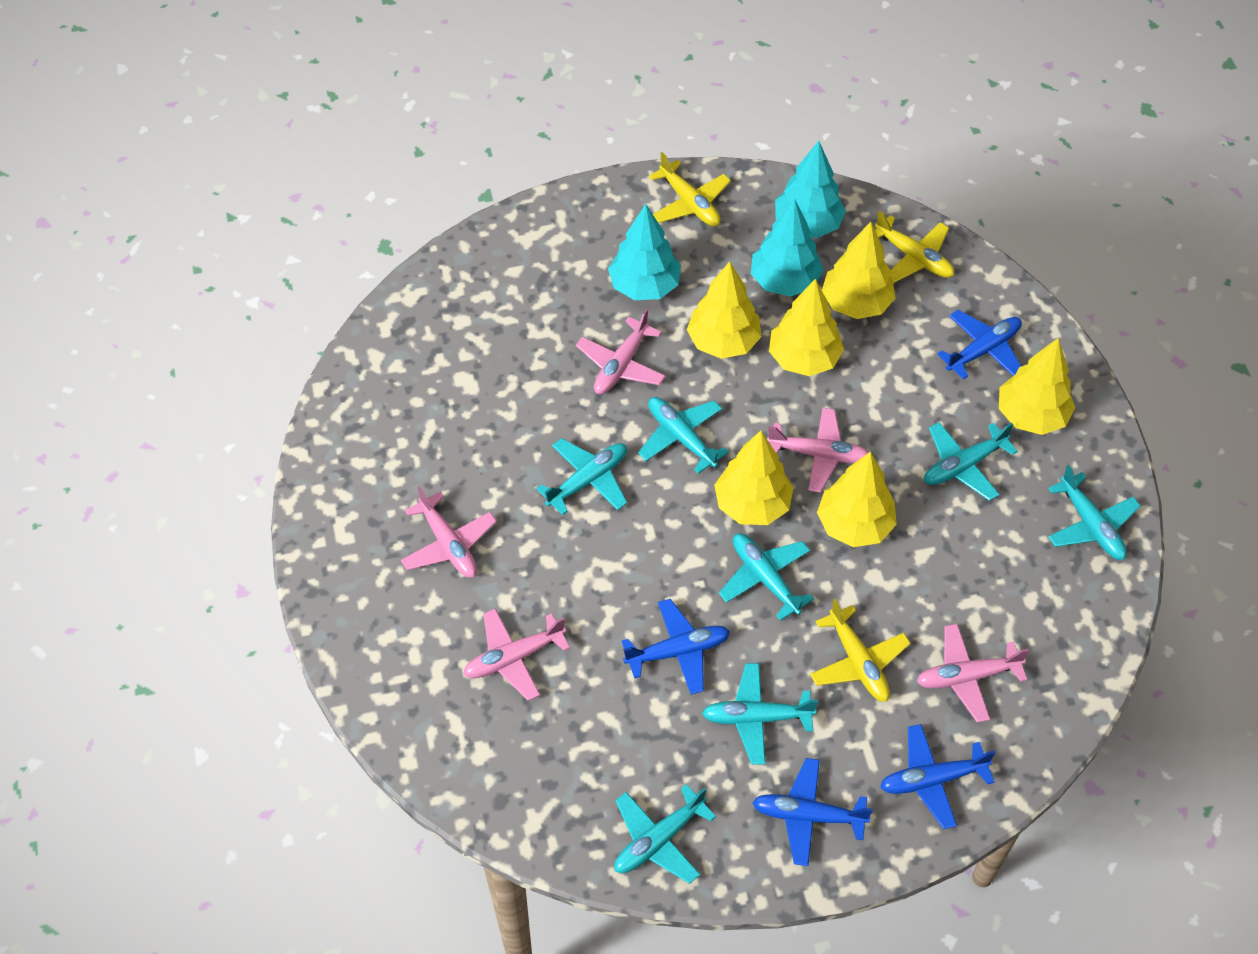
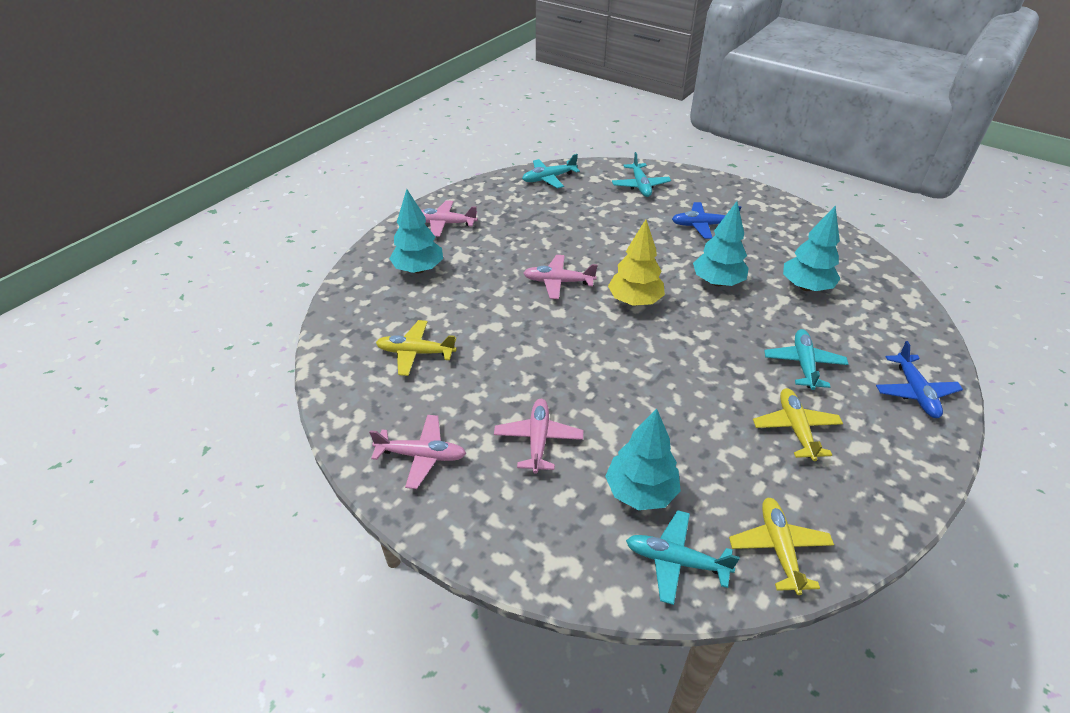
blue plane: [622,599,730,695] [752,758,873,866] [880,724,996,829] [937,310,1022,380] = 4 -> [672,202,741,239] [876,341,963,418] = 2
pink plane: [401,486,497,578] [463,608,570,701] [576,309,666,394] [767,408,869,493] [916,624,1029,723] = 5 -> [369,415,466,489] [421,200,478,237] [494,399,583,474] [524,255,598,299] = 4
turquoise plane: [536,438,627,515] [614,784,716,884] [638,397,729,474] [702,663,818,765] [719,533,814,621] [924,422,1018,501] [1048,465,1141,560] = 7 -> [522,154,580,189] [612,152,671,197] [626,510,740,605] [764,329,848,390] = 4
turquoise tree: [608,204,681,300] [751,199,824,297] [775,141,846,238] = 3 -> [389,189,443,273] [605,409,681,510] [693,201,749,286] [783,205,841,291] = 4
yellow tree: [687,261,761,359] [714,431,794,525] [769,279,844,376] [817,451,897,547] [822,222,896,319] [999,338,1075,435] = 6 -> [608,220,665,306] = 1

